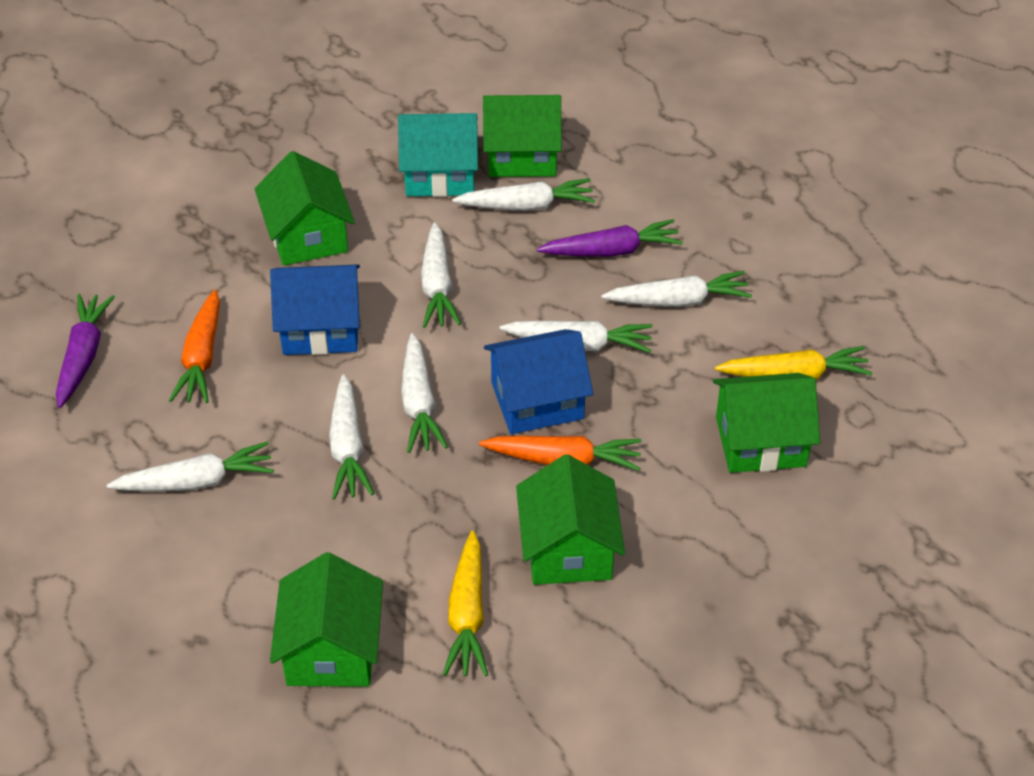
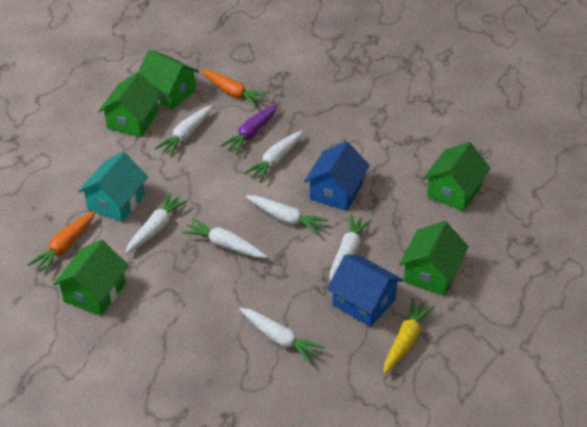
purple carrot: [56,294,115,408] [537,219,683,257] = 2 -> [220,104,278,154] = 1
yellow carrot: [443,530,488,677] [715,346,873,380] = 2 -> [384,298,435,374] = 1

